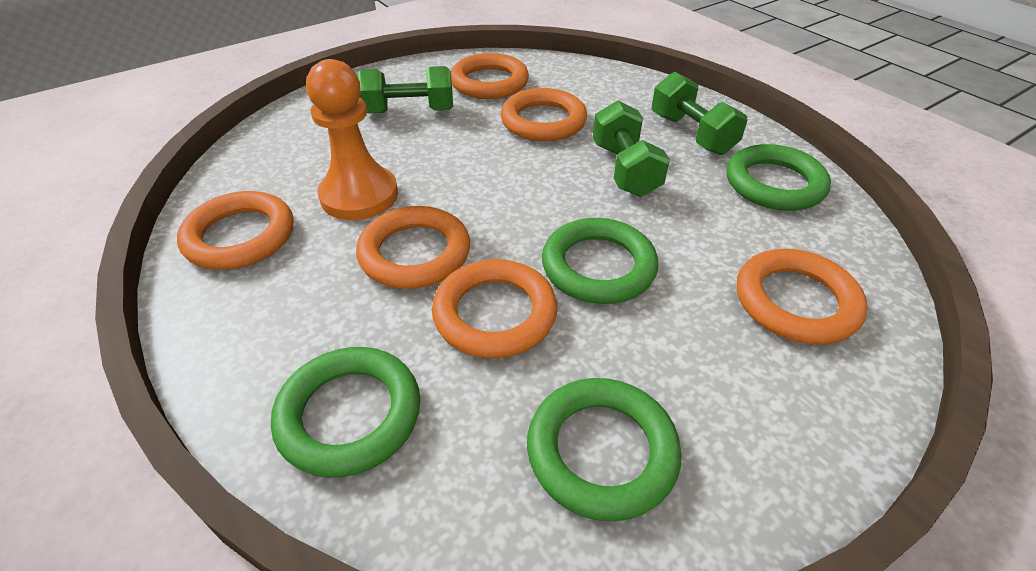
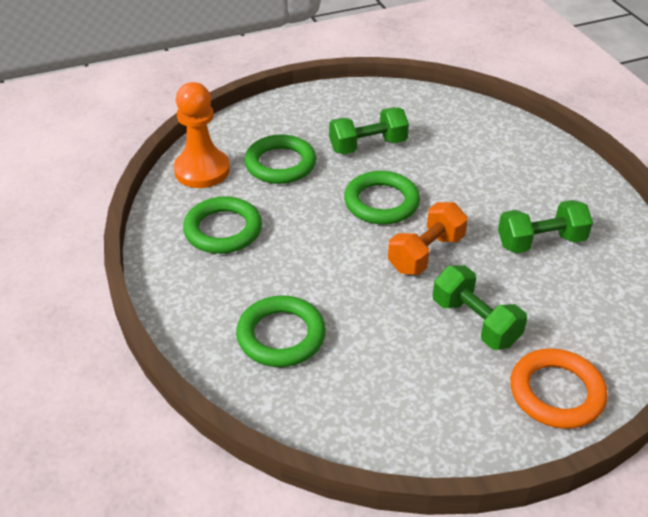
orange dumbbell: none = 0 -> [388,202,468,275] = 1
orange ring: [177,191,294,270] [356,206,470,289] [432,259,557,358] [451,53,529,99] [501,88,587,141] [737,249,868,345] = 6 -> [510,348,608,429] = 1

